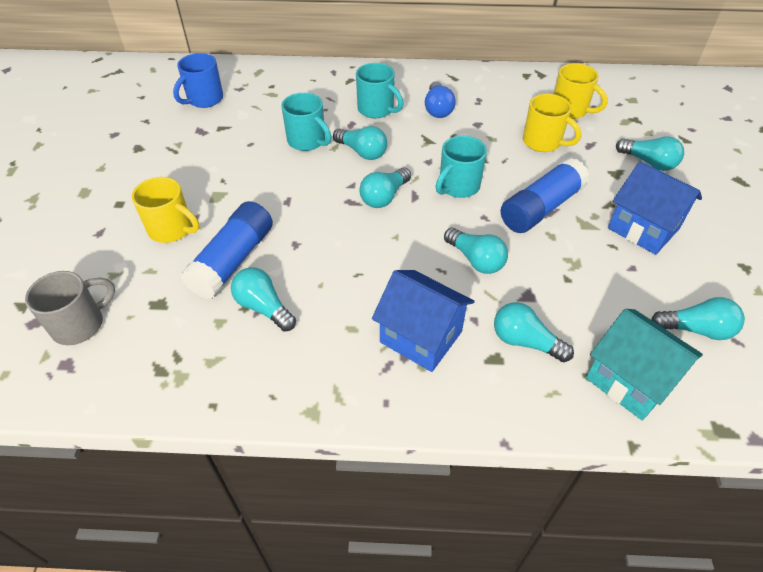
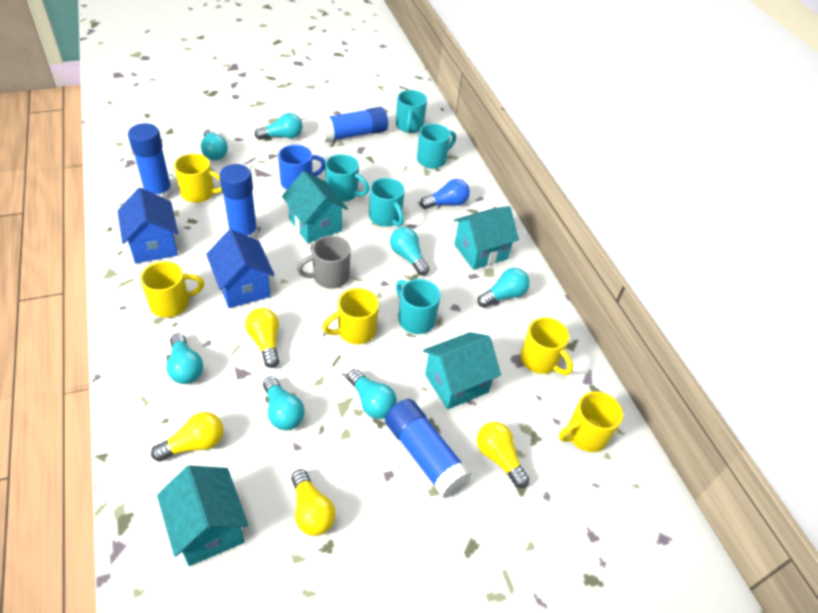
blue glue stick: [181,201,273,299] [501,158,589,233] = 2 -> [128,123,173,199] [219,164,258,239] [318,107,388,142] [385,399,472,498] = 4
turquoise house: [586,309,703,420] = 1 -> [157,465,248,566] [282,171,348,243] [423,332,501,410] [454,206,519,270] = 4
turquoise mug: [281,93,332,151] [356,63,403,118] [436,136,487,198] = 3 -> [325,154,369,202] [369,178,405,227] [396,90,427,133] [396,279,441,334] [417,124,456,168] = 5
yellow light bulb: none = 0 -> [151,412,224,461] [245,308,279,368] [291,469,336,536] [477,422,529,488] = 4
yellow mug: [132,177,199,243] [523,94,581,152] [554,63,608,119] = 3 -> [140,261,204,318] [174,154,222,203] [322,288,379,344] [520,317,573,375] [559,391,623,452] = 5

